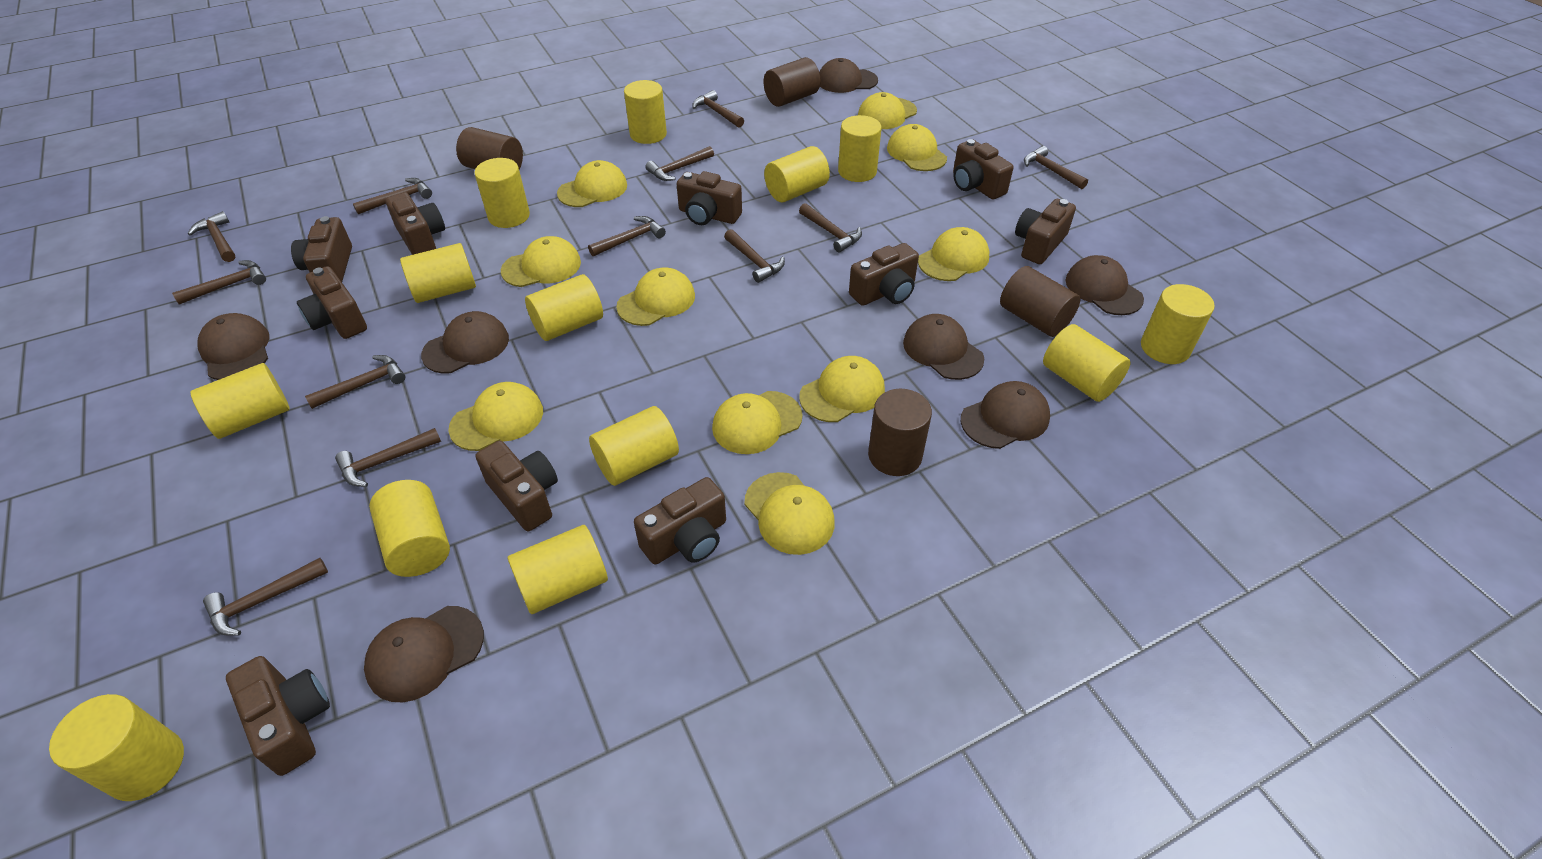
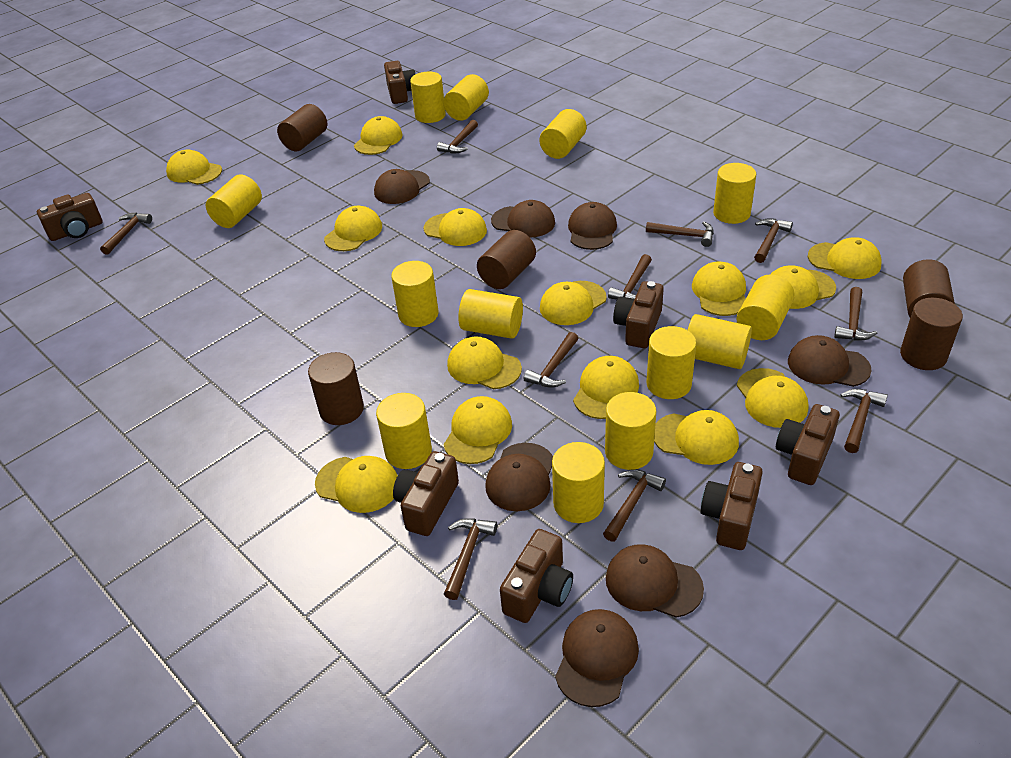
brown camera: [226,656,330,776] [291,216,352,282] [297,266,367,339] [385,192,445,255] [476,440,558,531] [634,477,726,565] [677,171,742,225] [849,243,919,306] [953,139,1014,199] [1015,199,1076,264] = 10 -> [37,193,103,241] [384,61,416,104] [393,451,459,536] [500,529,573,623] [613,281,664,348] [700,462,763,550] [776,404,840,485] = 7
brown cylinder: [456,127,523,169] [764,57,820,107] [868,389,932,476] [1000,266,1080,337] = 4 -> [277,104,327,151] [308,352,364,425] [477,230,536,289] [900,298,963,370] [903,259,955,317] = 5
brown hammer: [172,260,266,305] [188,211,236,262] [203,558,328,636] [305,355,405,409] [335,428,441,487] [353,178,432,214] [588,216,666,256] [645,146,714,181] [692,90,744,127] [724,229,785,283] [799,203,862,252] [1024,146,1088,189] = 12 -> [100,213,152,255] [437,120,478,153] [444,518,497,600] [524,332,578,388] [603,469,666,542] [608,254,652,300] [646,222,714,247] [754,218,793,263] [834,287,877,341] [840,389,888,453] = 10
yellow cap: [448,382,543,451] [501,236,581,287] [557,160,627,207] [616,267,695,326] [712,391,803,454] [745,472,835,555] [799,356,885,422] [858,92,917,129] [887,124,947,171] [918,227,990,281] = 10 -> [166,150,222,185] [315,456,398,513] [324,206,382,251] [354,116,403,155] [423,208,487,246] [443,396,512,464] [447,337,522,389] [540,281,607,325] [573,356,639,419] [654,410,739,465] [692,262,746,316] [737,368,808,428] [771,265,836,309] [808,237,882,279] = 14

